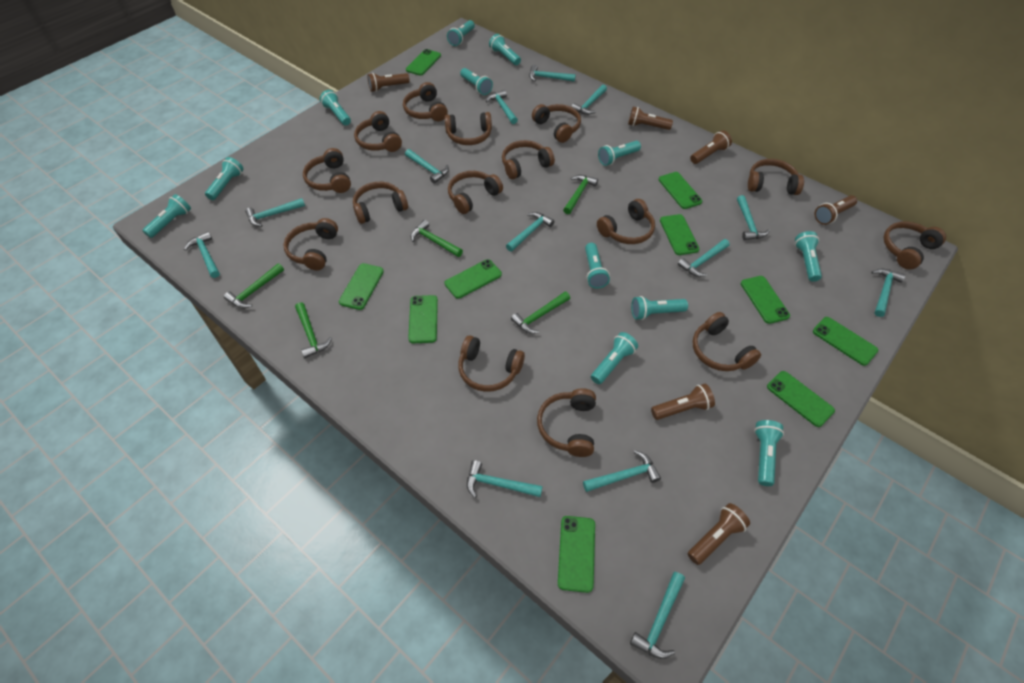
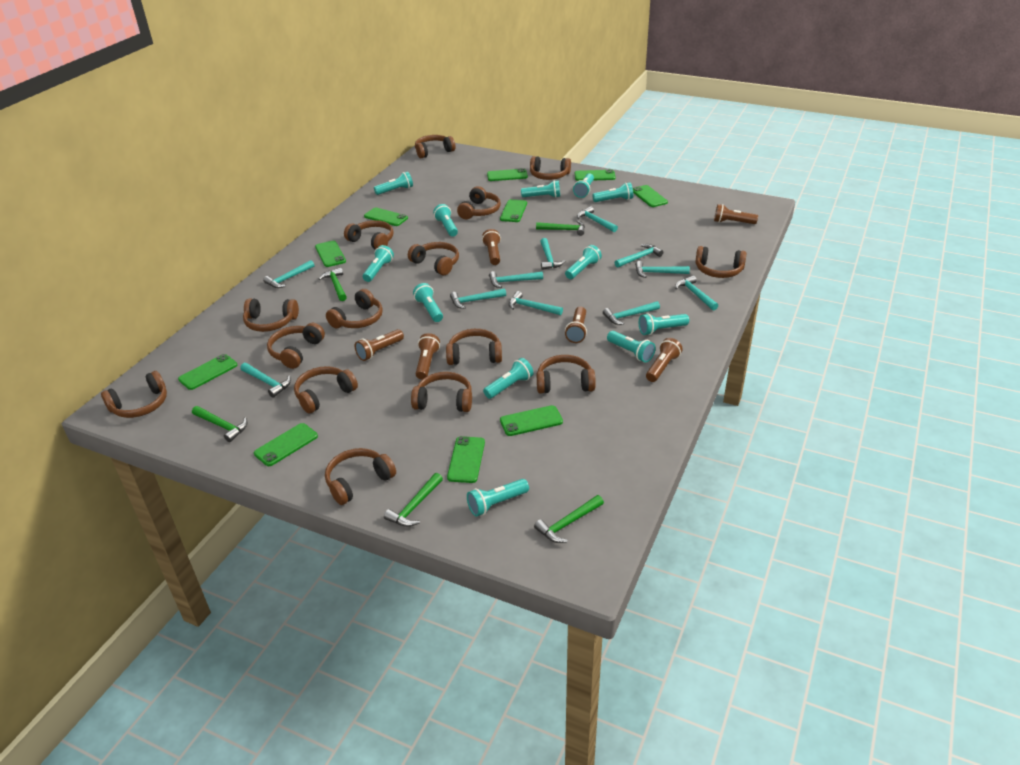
turquoise hammer: [184,231,220,278] [245,198,305,227] [405,149,449,184] [467,460,543,498] [486,90,518,124] [506,212,555,252] [529,65,576,82] [572,84,607,115] [583,450,661,492] [630,572,685,659] [678,239,730,277] [737,195,770,240] [872,269,905,317] = 13 -> [240,363,291,398] [263,260,314,288] [450,288,506,309] [489,271,543,288] [509,291,563,315] [540,238,565,270] [577,206,618,232] [603,301,660,325] [614,244,663,268] [635,261,690,278] [675,275,718,311] = 11

